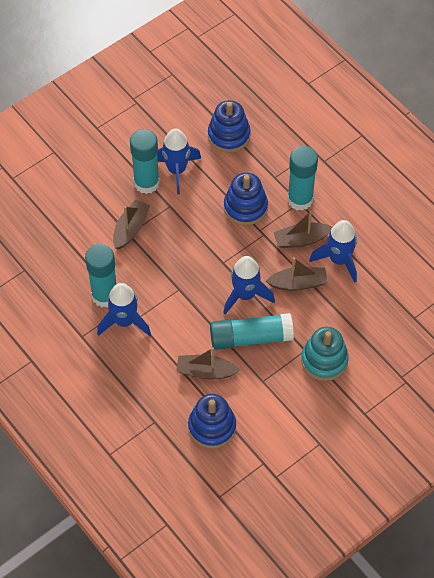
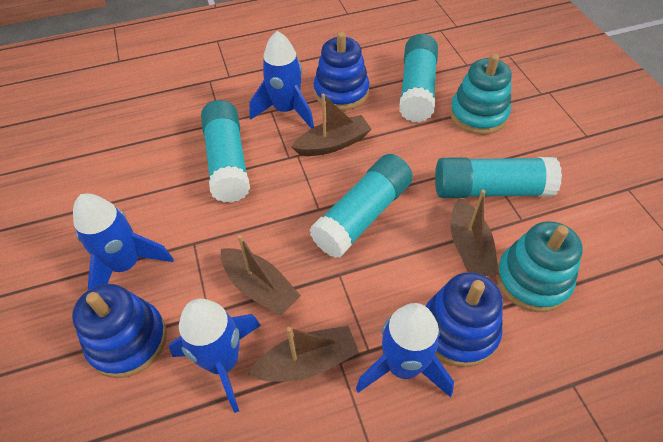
turquoise stacking toy: [301,327,349,381] = 1 -> [450,54,512,135] [496,221,583,312] = 2

